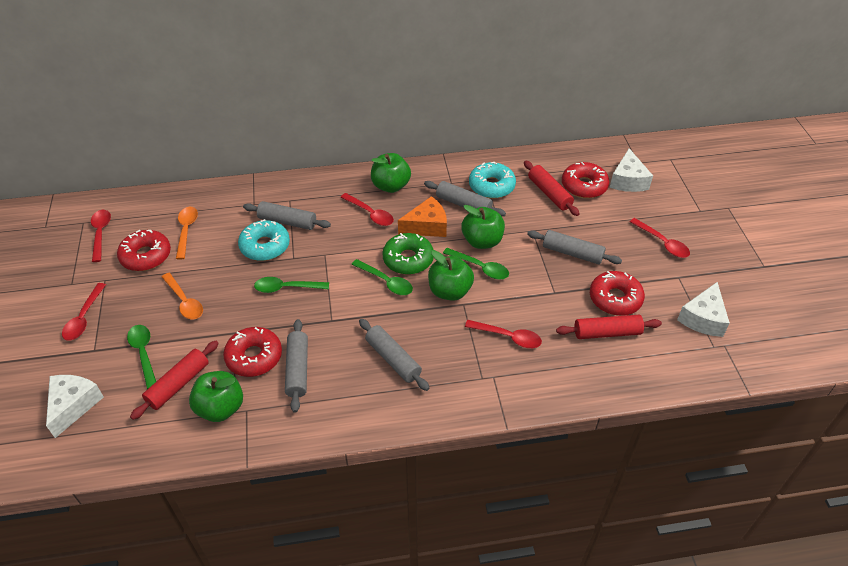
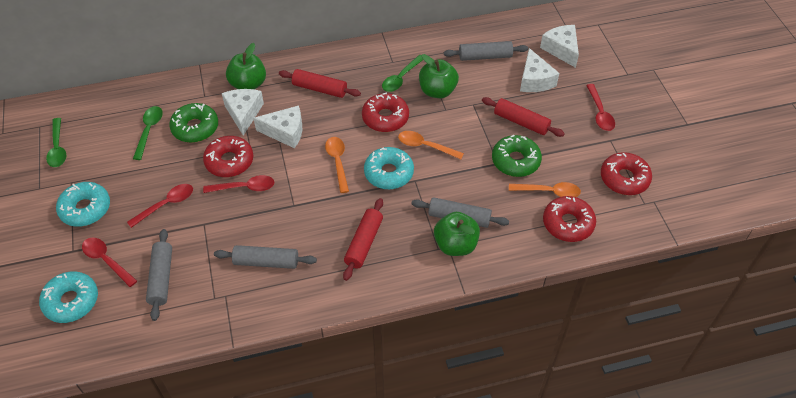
green apple: [189,371,243,422] [371,153,411,193] [428,250,474,301] [461,205,505,249] = 4 -> [226,43,266,89] [419,54,459,98] [434,212,480,256] = 3
green donut: [383,233,434,275] = 1 -> [169,103,218,143] [492,135,542,177] = 2
green spoon: [127,325,156,389] [254,277,329,293] [351,259,413,295] [443,248,509,280] = 4 -> [46,118,66,167] [133,106,163,160] [382,55,423,92] = 3
grey rolling pin: [243,201,331,230] [285,319,308,413] [359,319,430,391] [424,181,506,216] [527,230,622,265] = 5 -> [146,229,172,321] [214,245,317,269] [411,197,509,228] [444,41,528,61] = 4
orange cheese: [398,196,447,237] = 1 -> none = 0
orange spoon: [162,273,203,319] [176,207,198,260] = 2 -> [325,137,349,193] [398,131,464,159] [509,182,581,197] = 3
red spoon: [62,283,106,341] [91,210,111,262] [341,193,394,226] [465,320,542,348] [630,218,690,258] = 5 -> [82,238,137,287] [127,184,193,228] [203,175,274,193] [586,84,615,131] = 4
turquoise donut: [238,219,290,261] [469,162,516,199] = 2 -> [39,271,98,323] [56,182,110,227] [364,147,414,189] = 3
white cheese: [46,375,104,438] [610,148,653,192] [677,282,730,337] = 3 -> [222,89,264,136] [253,106,302,148] [520,48,559,92] [540,25,579,68] = 4

